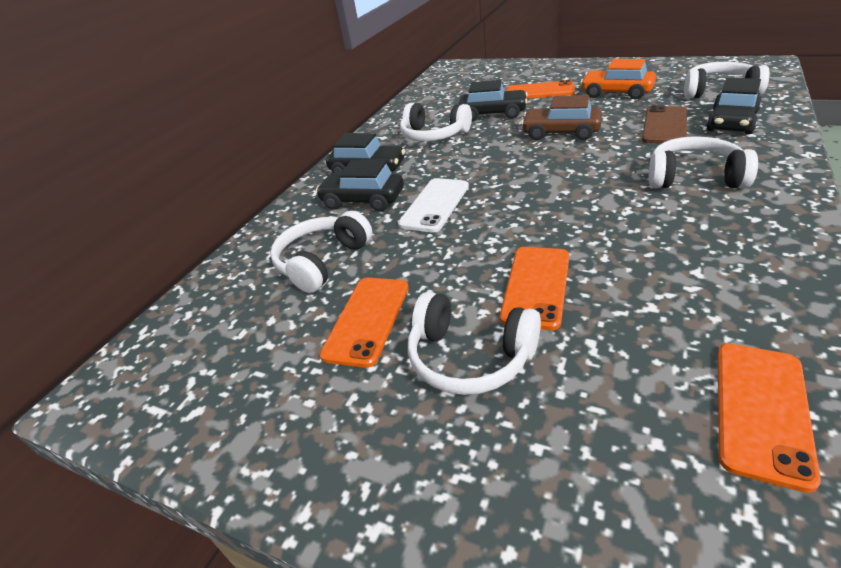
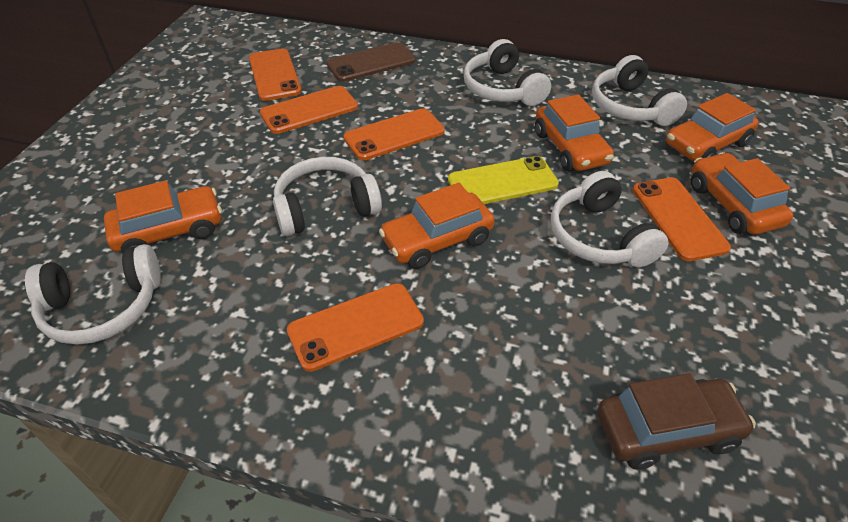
black car: [316,160,404,211] [326,133,405,173] [459,80,528,121] [706,78,762,134] = 4 -> none = 0
orange car: [581,59,656,100] = 1 -> [104,180,222,253] [379,183,495,269] [535,94,614,171] [666,93,759,161] [691,152,793,235] = 5
orange phone: [320,278,409,368] [500,247,569,330] [507,80,575,99] [718,344,821,493] = 4 -> [249,48,302,101] [260,86,358,134] [287,283,424,372] [343,108,445,160] [633,177,731,261] = 5
white phone: [398,178,469,233] = 1 -> none = 0
yellow phone: none = 0 -> [448,156,559,204] = 1

